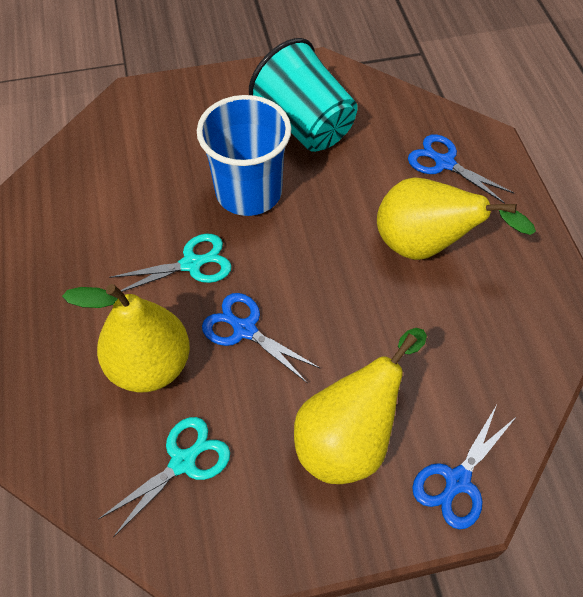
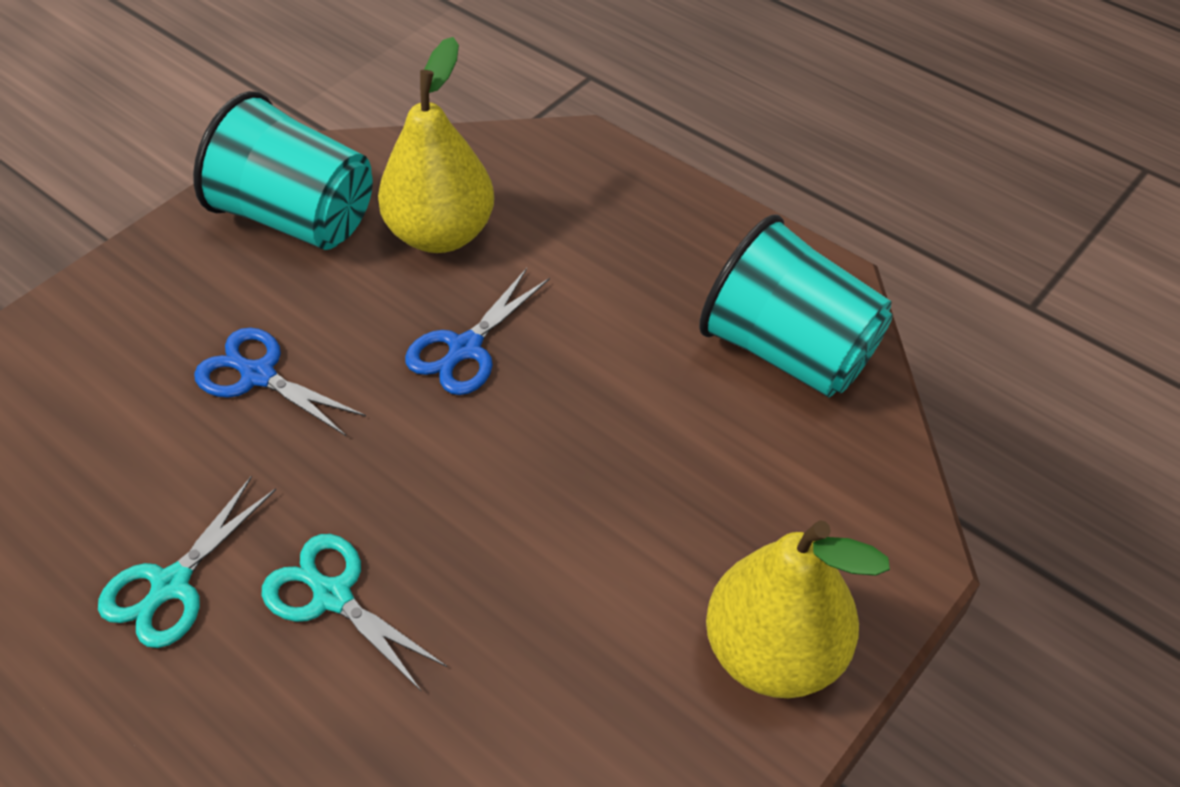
blue cup: [197,95,291,216] = 1 -> none = 0
blue scissors: [202,293,320,383] [408,134,514,204] [412,405,517,529] = 3 -> [194,327,366,436] [405,268,550,395] = 2
turquoise cup: [249,38,358,152] = 1 -> [193,91,373,250] [699,215,893,397] = 2
yellow pear: [62,284,190,392] [294,328,427,484] [377,178,536,260] = 3 -> [378,37,494,253] [706,520,890,698] = 2

